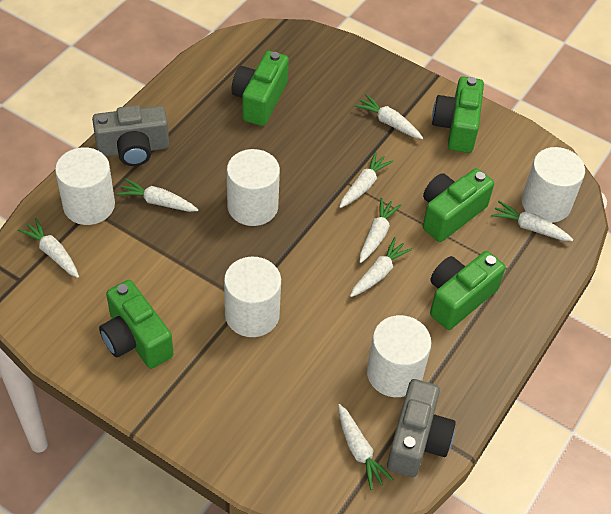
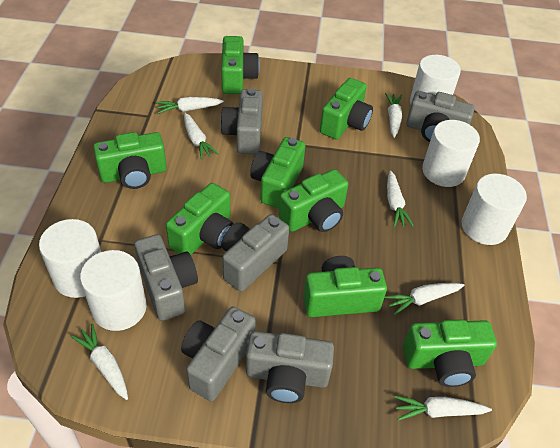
green camera: [99,280,174,369] [232,51,289,126] [423,168,494,242] [430,251,505,330] [432,77,484,153] = 5 -> [93,132,167,189] [166,183,234,255] [221,36,260,94] [250,137,305,208] [279,169,348,232] [303,256,387,317] [320,78,373,139] [403,320,497,387] = 8
grey camera: [92,105,169,166] [387,379,456,477] = 2 -> [134,234,198,321] [181,306,256,401] [220,88,263,155] [221,214,289,292] [246,331,334,403] [406,91,475,142] = 6
white carrot: [18,218,79,278] [117,178,198,212] [338,404,394,490] [339,152,393,208] [350,237,412,297] [354,94,423,139] [360,198,401,263] [491,201,573,241] = 8 -> [71,323,128,400] [156,97,224,114] [184,113,219,160] [384,283,465,315] [385,93,402,138] [387,170,414,227] [394,396,492,421] = 7

